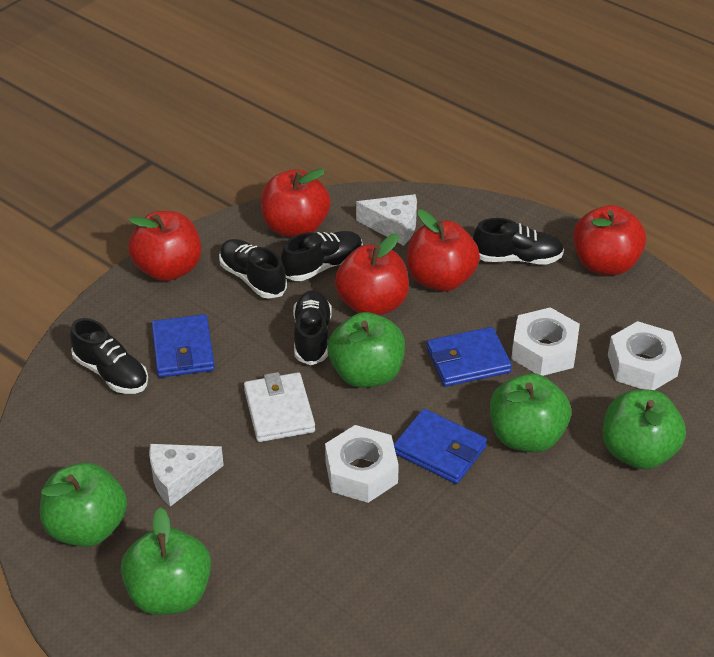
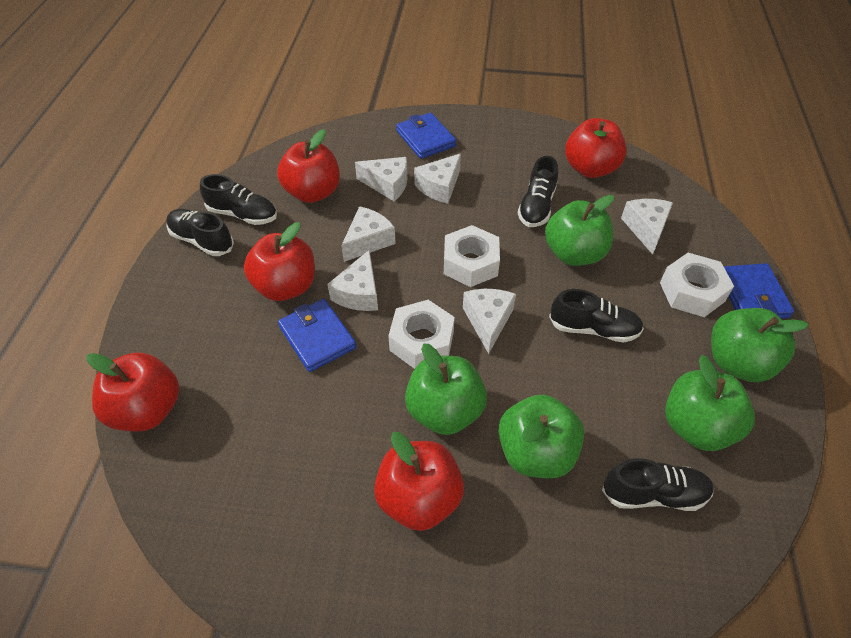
white cheese: [149,444,224,507] [356,194,417,246] = 2 -> [327,250,378,311] [341,206,396,262] [355,157,407,201] [414,153,461,204] [463,289,516,354] [621,199,673,254] = 6
white wallet: [244,372,315,442] = 1 -> none = 0

